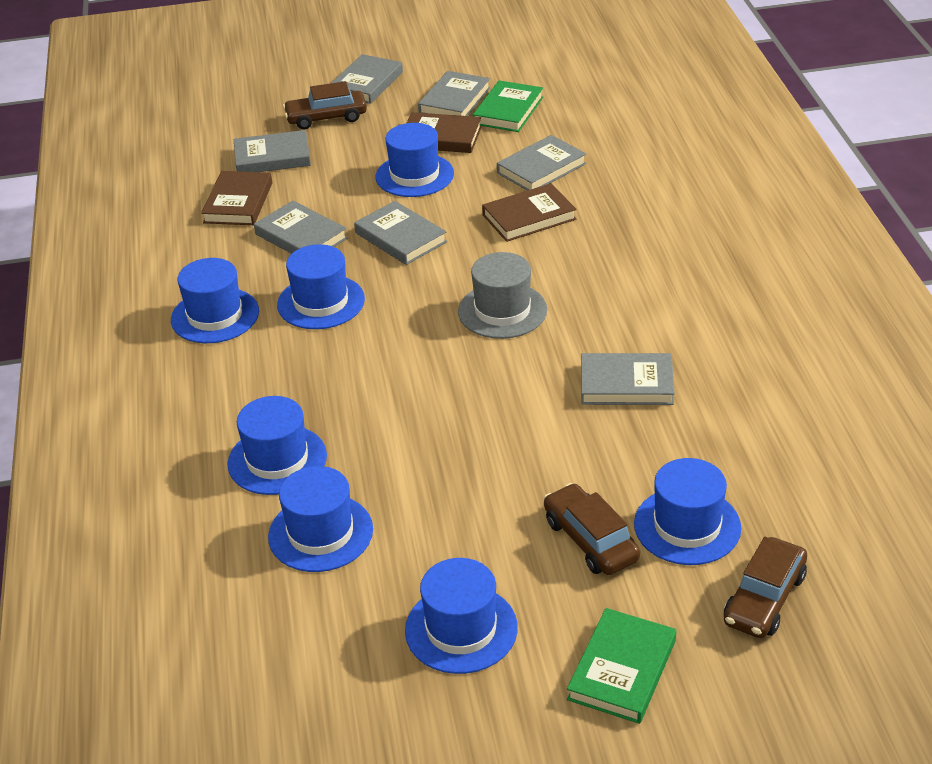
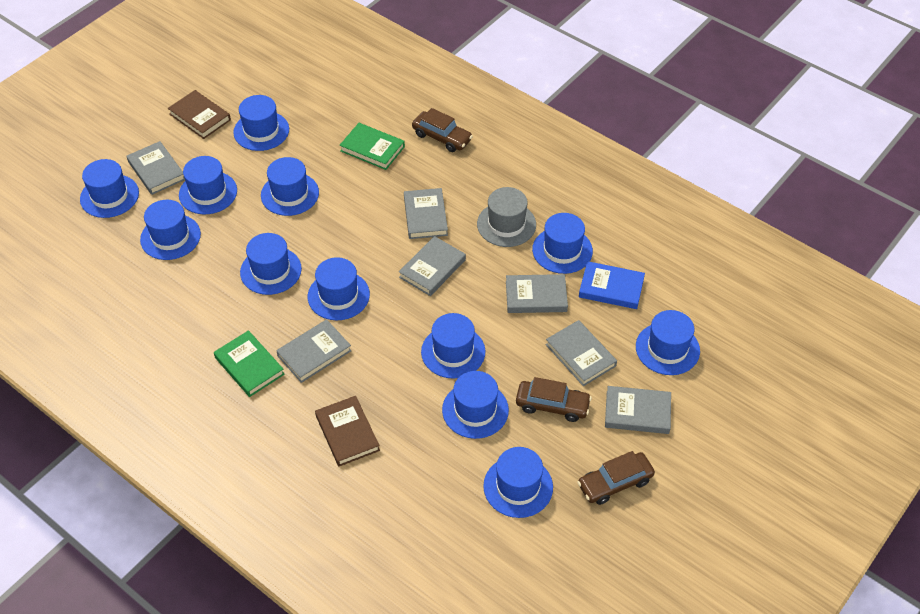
blue book: none = 0 -> [579,261,645,309] = 1
blue hat: [171,258,259,343] [227,396,327,495] [268,466,373,572] [277,244,365,329] [376,123,454,197] [405,558,518,674] [634,458,741,565] = 7 -> [80,159,139,218] [140,200,201,260] [179,156,237,214] [233,95,289,151] [240,233,302,295] [261,157,319,216] [308,257,370,320] [421,313,486,379] [442,371,509,439] [483,447,553,518] [532,213,593,274] [636,310,700,375] = 12
brown book: [201,171,272,225] [407,112,482,153] [482,183,576,242] = 3 -> [168,90,231,139] [315,396,380,466] = 2

